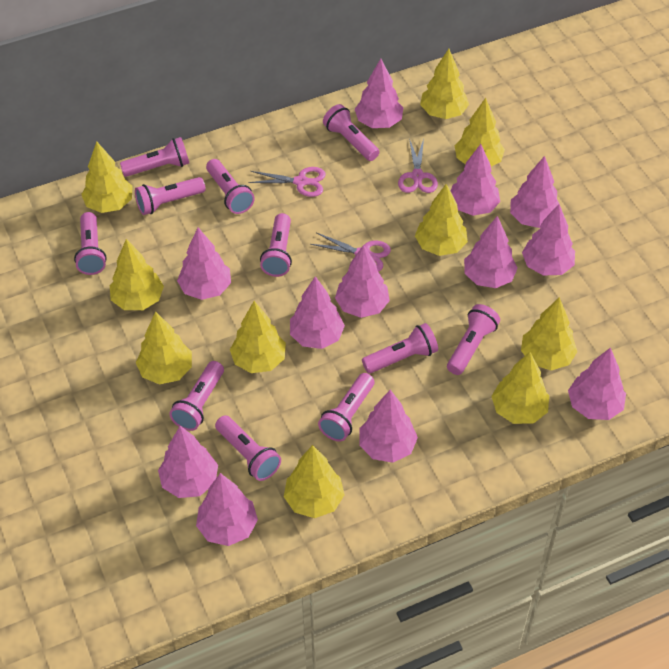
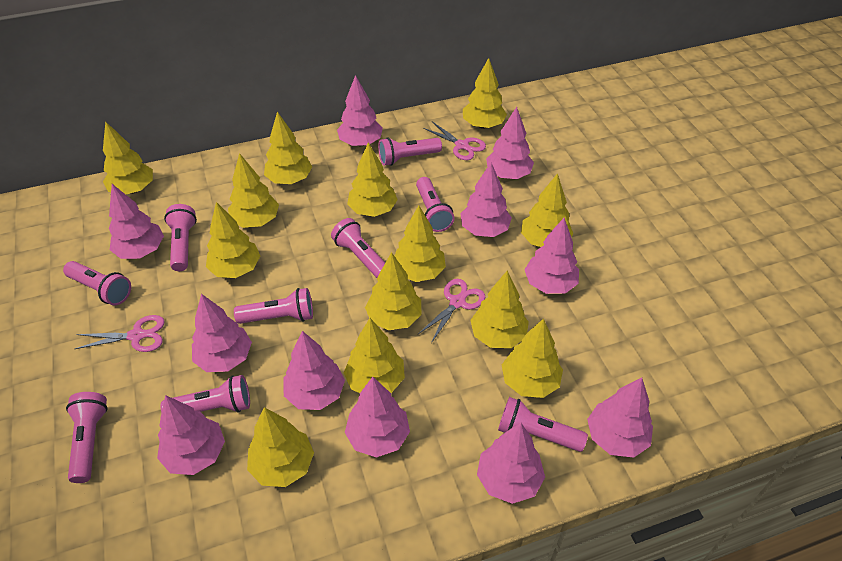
pink flashlight: [74,212,107,275] [120,137,189,177] [135,177,205,215] [169,361,224,431] [206,159,255,214] [215,415,281,481] [260,213,292,277] [318,373,374,442] [323,104,379,161] [362,323,438,374] [447,304,500,375] = 11 -> [63,261,131,305] [66,392,108,483] [161,375,250,413] [164,204,197,271] [234,288,313,324] [331,218,385,278] [378,137,442,166] [416,177,454,232] [498,397,588,452] = 9
pink tree: [158,426,218,498] [177,228,231,300] [196,473,258,546] [290,276,345,349] [335,245,390,318] [355,59,403,128] [359,390,418,463] [451,144,500,216] [464,216,518,288] [510,156,561,228] [522,204,575,276] [568,348,626,420] = 12 -> [109,184,164,259] [157,395,225,475] [192,294,252,372] [283,331,345,410] [337,75,383,146] [345,377,410,458] [460,163,512,237] [477,423,545,504] [486,107,534,179] [524,218,579,294] [587,378,653,458] = 11
yellow tree: [81,142,133,213] [110,239,164,310] [136,311,192,384] [230,301,286,373] [284,445,345,518] [415,184,468,256] [420,49,469,119] [455,98,505,167] [491,352,549,424] [521,297,578,370] = 10 -> [103,121,153,194] [206,202,260,278] [228,153,279,228] [247,407,314,487] [264,112,312,184] [344,318,405,393] [347,142,398,217] [365,252,421,330] [394,205,446,282] [463,58,507,129] [470,271,529,348] [502,318,563,398] [521,173,573,247] = 13

